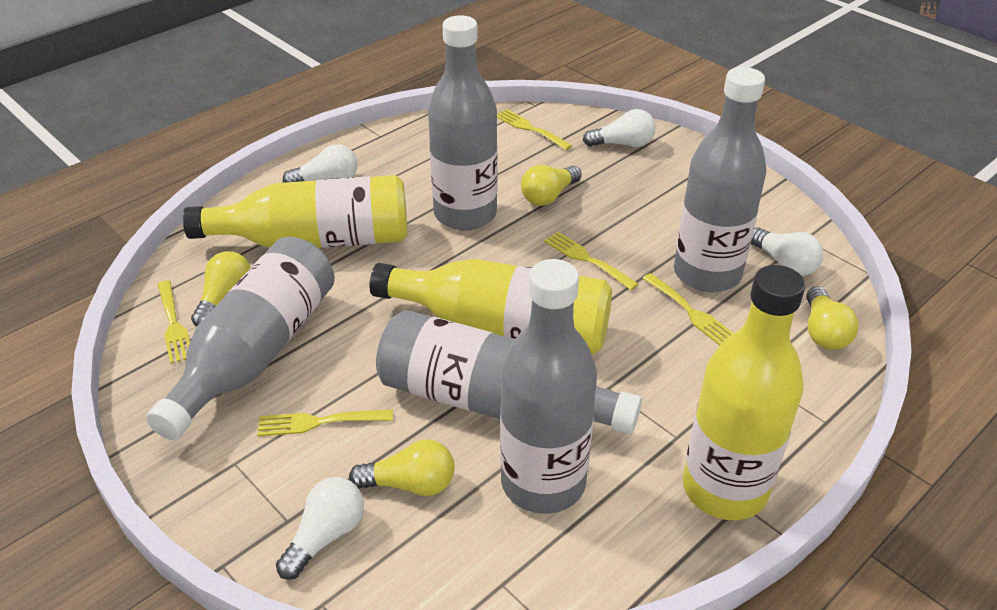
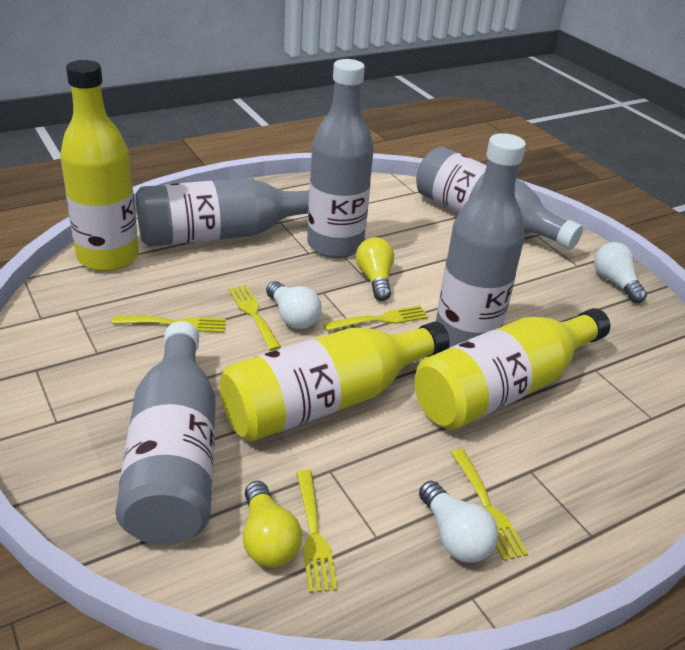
white light bulb: [276,477,364,580] [283,144,358,183] [583,109,656,147] [751,227,823,276] = 4 -> [266,281,322,329] [419,481,498,563] [594,242,647,303] = 3
yellow light bulb: [191,251,251,327] [349,439,455,496] [521,165,582,206] [806,286,859,350] = 4 -> [243,481,302,568] [356,237,394,301] = 2

